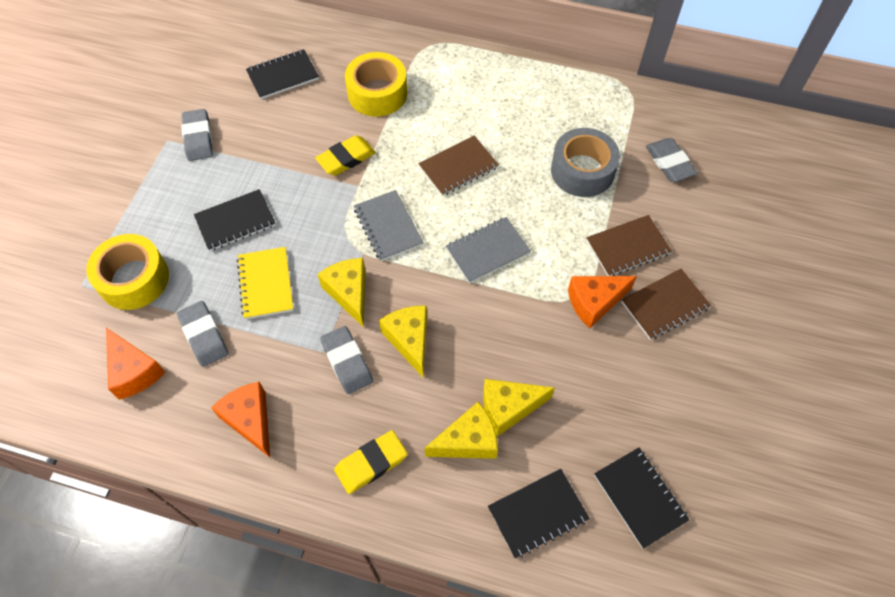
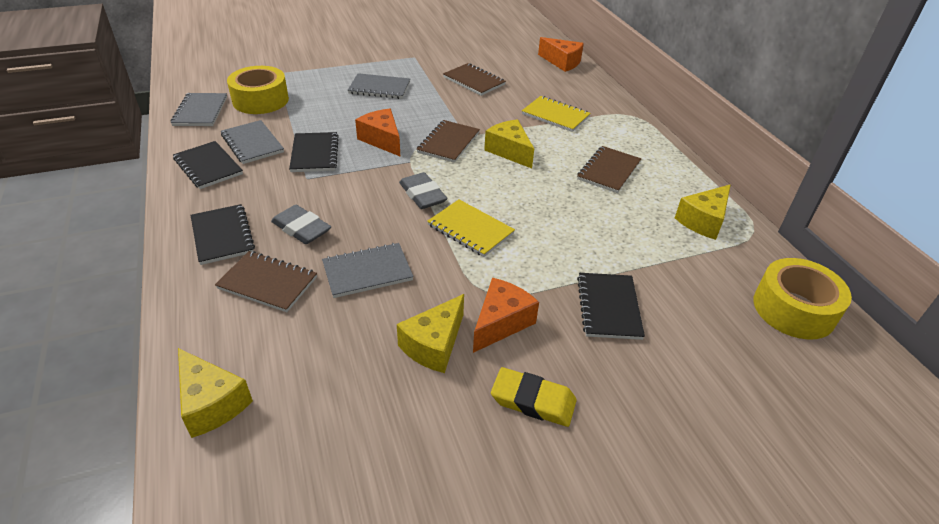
brown notebook: [419,136,499,196] [586,215,672,276] [622,269,711,340] = 3 -> [215,251,317,312] [417,120,480,163] [443,63,506,96] [577,146,641,193] = 4
grey eraser: [177,301,229,367] [181,109,213,161] [320,326,373,394] [646,138,697,182] = 4 -> [271,205,331,244] [399,172,448,209] = 2
grey notebook: [354,190,424,261] [446,217,531,283] = 2 -> [170,93,227,126] [221,120,284,164] [322,243,414,298] [348,73,410,99] = 4
grey tape: [551,128,620,197] = 1 -> none = 0
yellow eraser: [315,135,376,176] [334,430,407,494] = 2 -> [491,367,577,427] = 1
yellow notebook: [237,247,294,319] = 1 -> [427,199,515,257] [522,96,591,132] = 2

